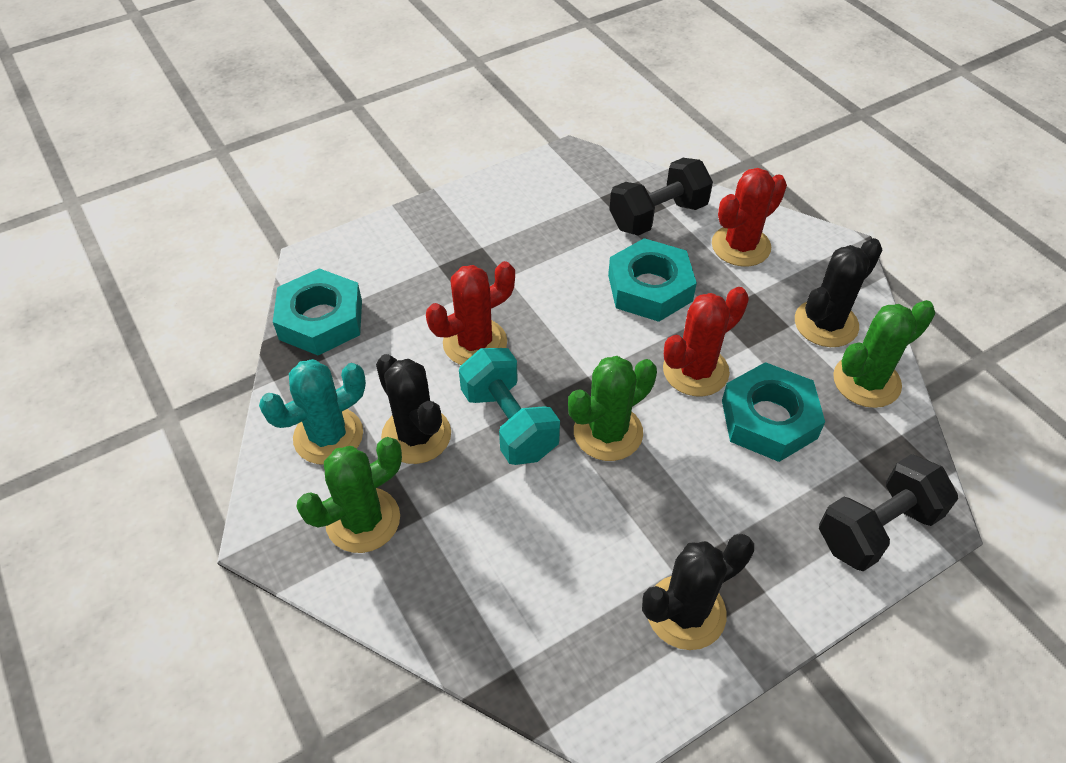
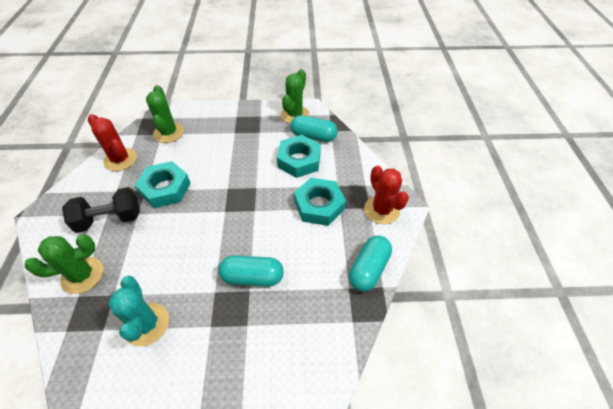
black cactus: [376,354,451,464] [642,534,754,650] [795,238,882,347] = 3 -> none = 0
black dumbbell: [609,158,713,236] [819,454,958,571] = 2 -> [62,187,140,233] = 1
red cactus: [426,261,515,365] [663,287,749,396] [712,168,787,267] = 3 -> [88,114,137,171] [364,166,409,224] = 2
turquoise capsule: none = 0 -> [218,255,284,287] [290,115,338,142] [349,236,392,292] = 3
turquoise dumbbell: [459,348,560,465] = 1 -> none = 0

